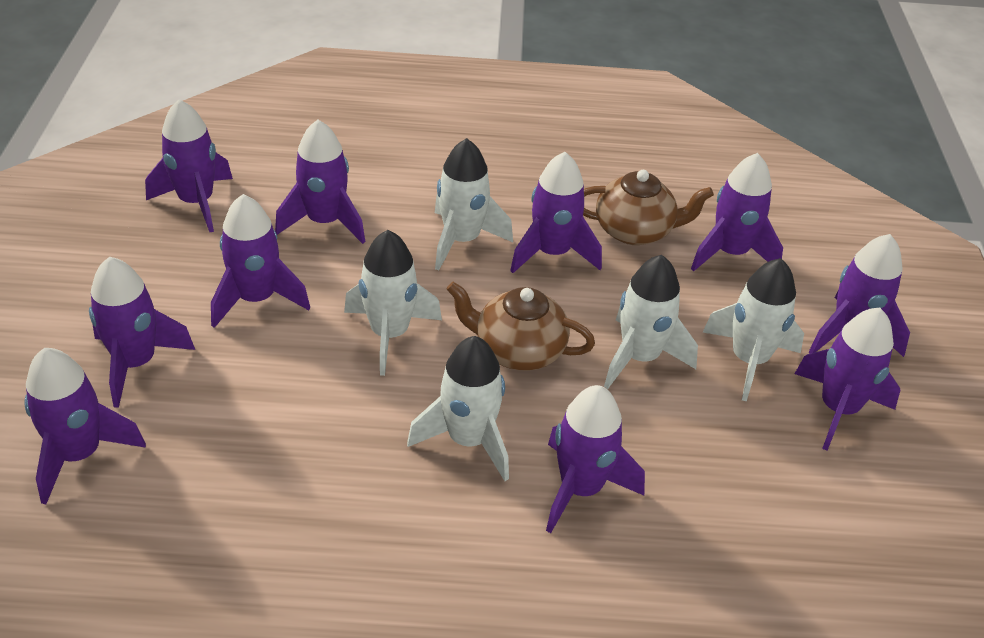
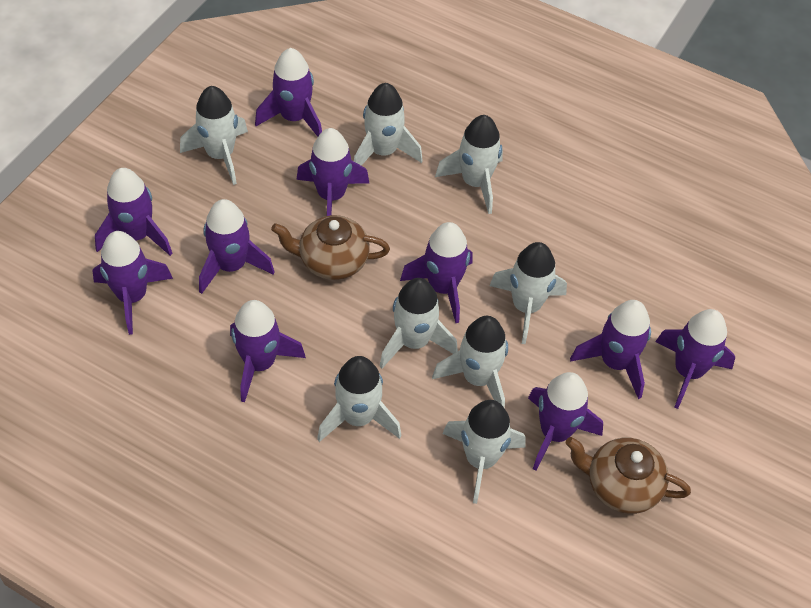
white rocket: [344,230,442,376] [407,336,509,481] [435,138,513,270] [604,255,698,389] [703,258,804,401] = 5 -> [180,86,248,185] [317,356,401,442] [354,83,423,166] [380,278,458,368] [432,316,508,408] [435,115,503,214] [442,400,526,504] [489,242,567,344] = 8

